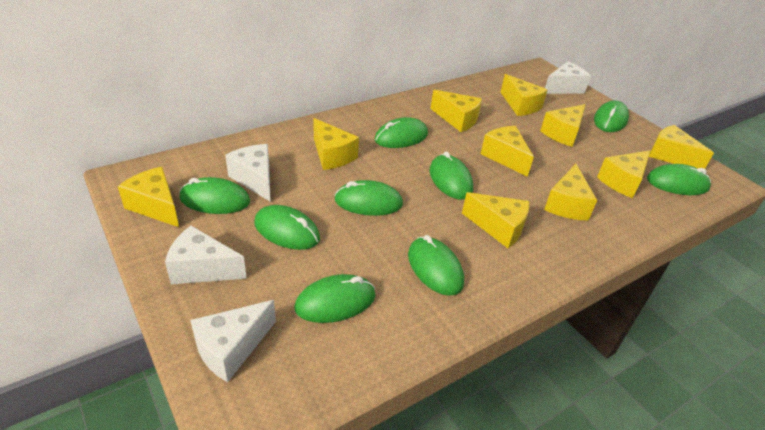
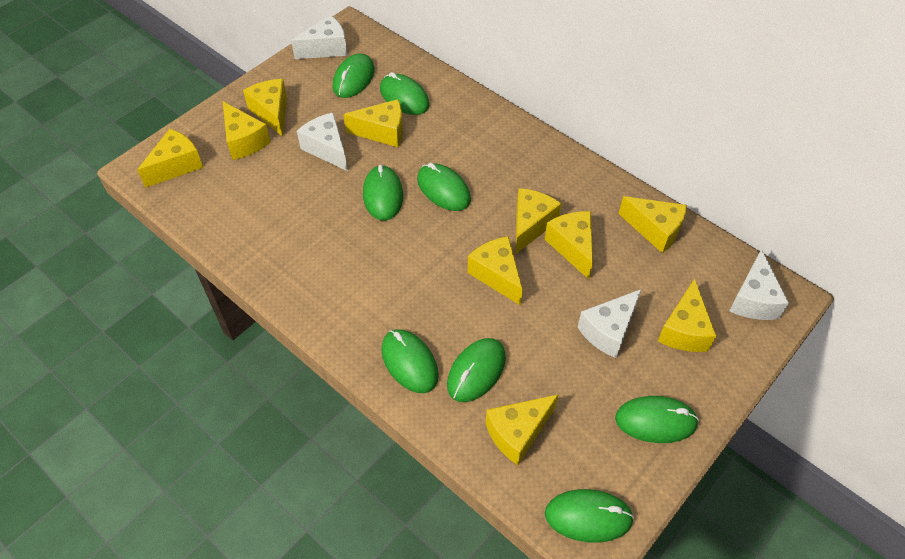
green mouse: [179,177,250,214] [254,205,320,250] [294,274,376,323] [334,180,403,216] [374,117,428,148] [408,235,464,296] [430,151,473,199] [594,100,629,132] [647,164,711,195] = 9 -> [332,54,375,98] [363,165,403,221] [380,72,429,115] [381,330,439,393] [417,163,471,211] [447,338,506,402] [545,489,634,543] [615,396,699,443] = 8

